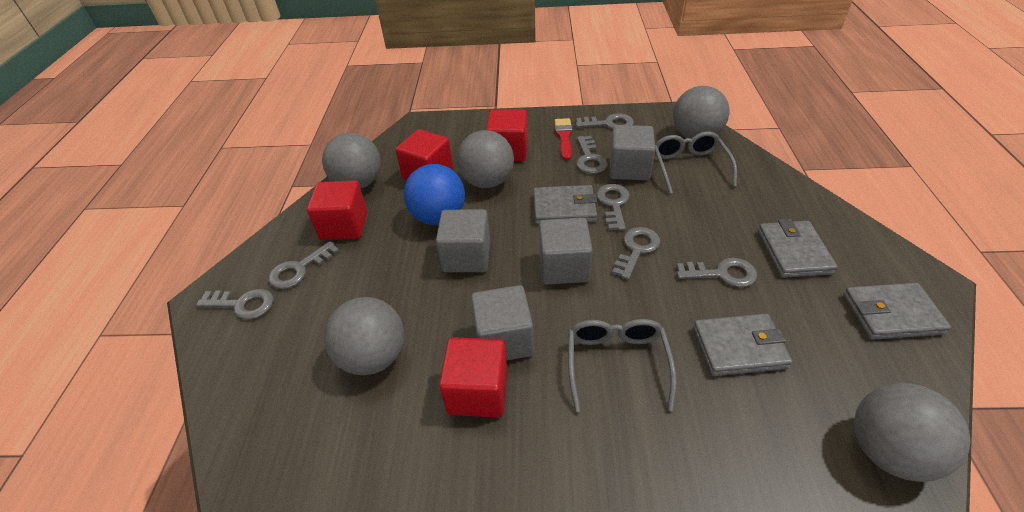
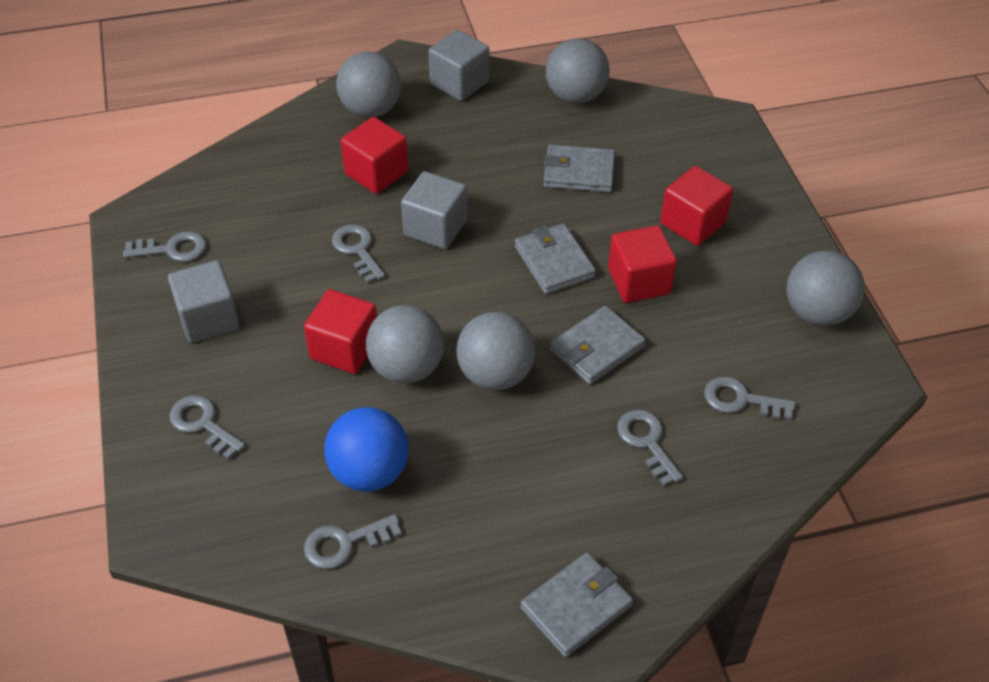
grey cube: [436,209,490,272] [471,285,534,360] [539,218,593,284] [610,125,655,180] = 4 -> [168,260,240,343] [401,171,467,249] [428,30,489,101] = 3
grey glasses: [568,319,677,412] [655,132,737,194] = 2 -> none = 0
grey key: [196,289,274,320] [269,241,339,289] [576,113,634,129] [576,136,608,174] [596,184,630,231] [612,227,660,280] [676,258,757,287] = 7 -> [123,231,206,262] [170,395,245,459] [304,514,402,569] [332,224,385,283] [617,410,683,486] [704,376,796,420] = 6
red brush: [555,118,572,160] = 1 -> none = 0

